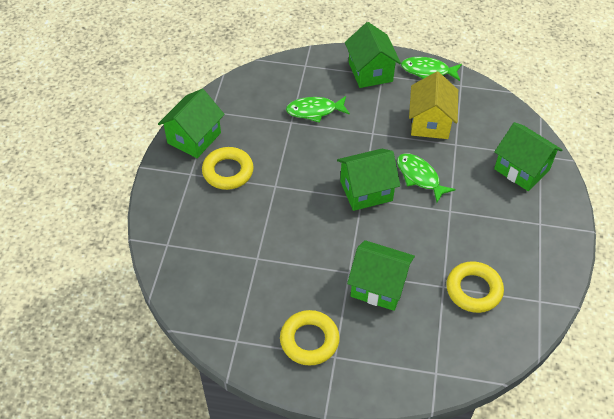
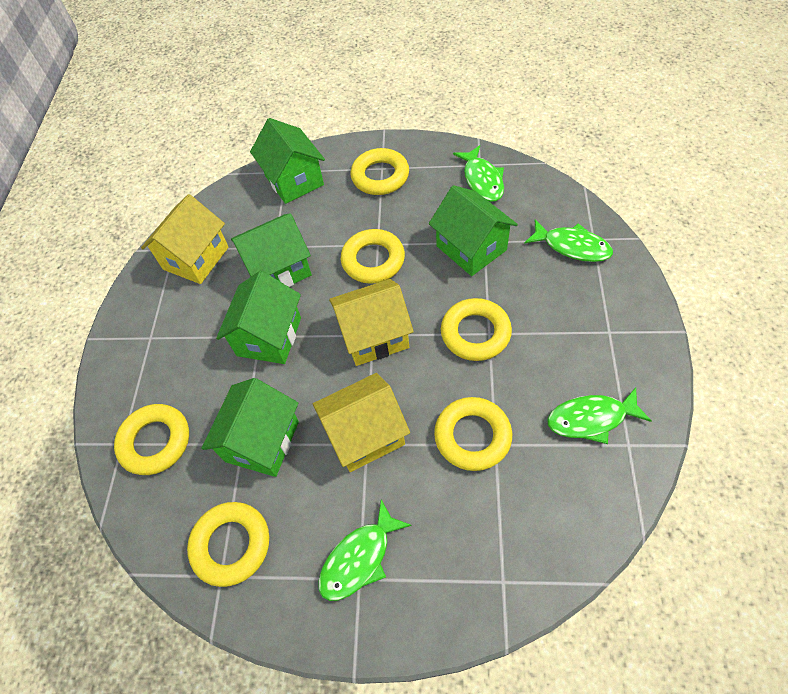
green fish: [286,96,350,123] [397,153,456,202] [401,57,462,81] = 3 -> [318,499,412,601] [453,145,504,202] [524,219,613,262] [547,387,652,444] = 4
yellow house: [409,72,458,139] = 1 -> [141,194,229,284] [313,373,410,472] [329,279,414,366] = 3
yellow ring: [202,147,254,190] [280,310,340,366] [446,261,504,313] = 3 -> [114,404,189,475] [187,502,269,587] [341,229,405,284] [351,148,409,195] [434,397,512,471] [441,298,512,361] = 6

